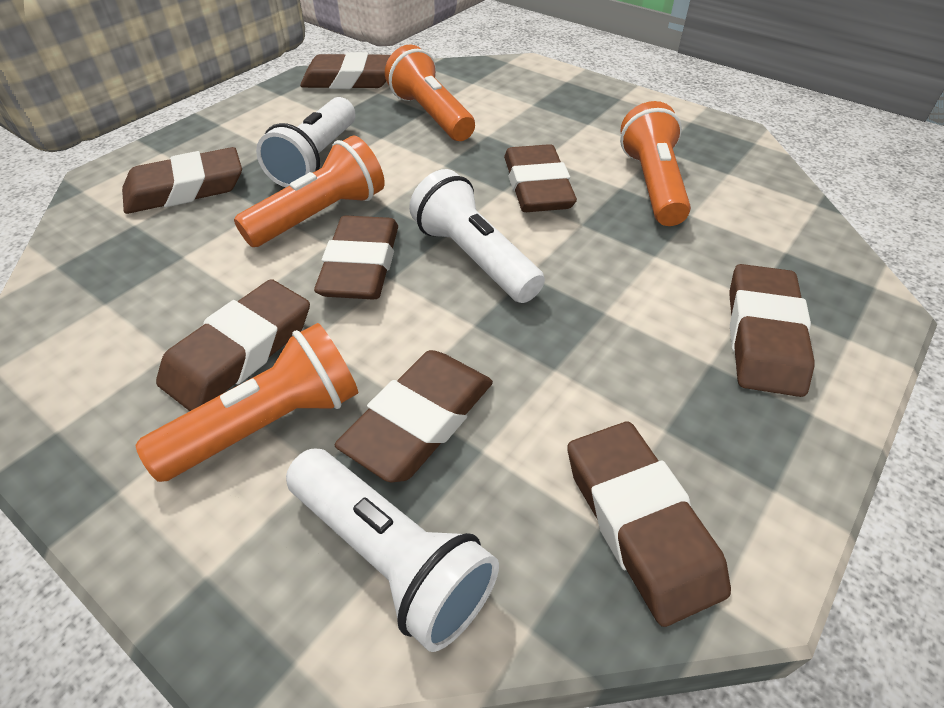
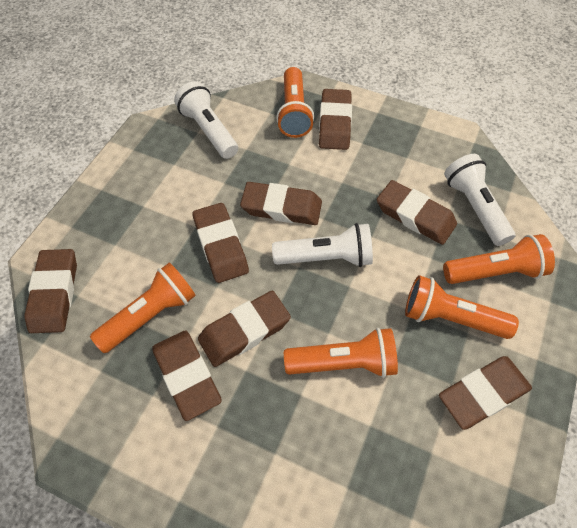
orange flashlight: [136,323,358,482] [234,135,385,247] [385,44,475,141] [620,101,691,226] = 4 -> [90,262,196,353] [276,67,314,138] [284,328,398,378] [405,275,519,339] [443,234,555,284] = 5

